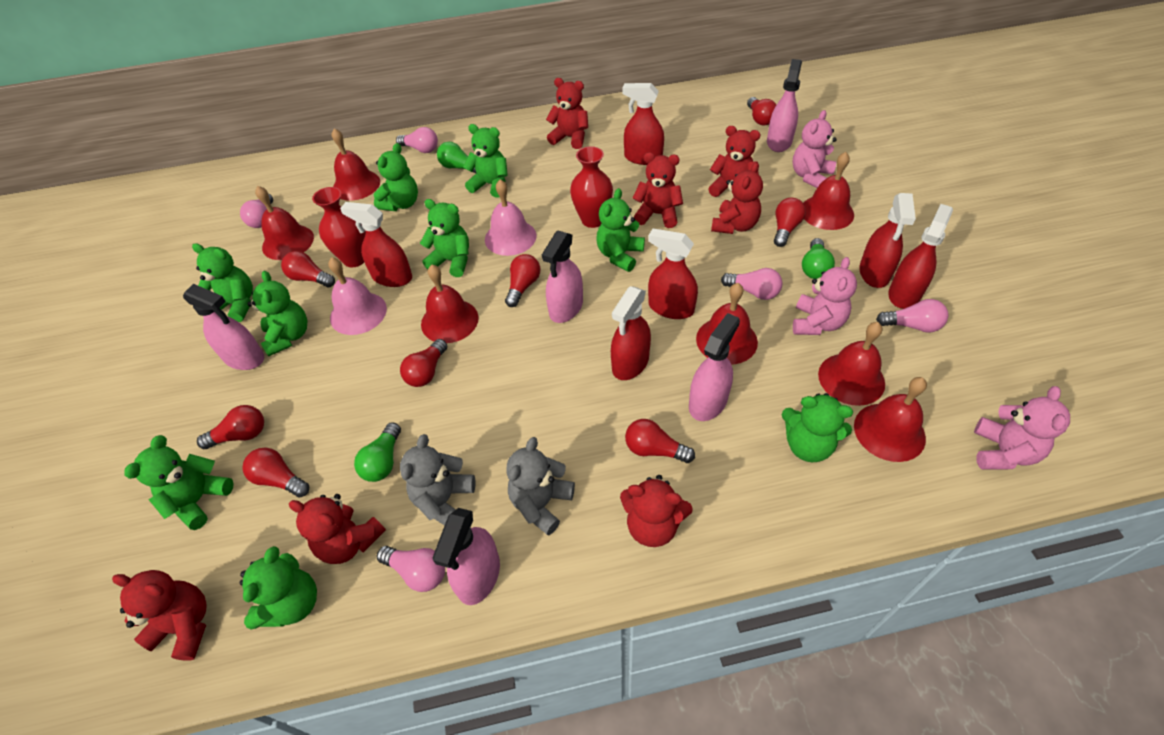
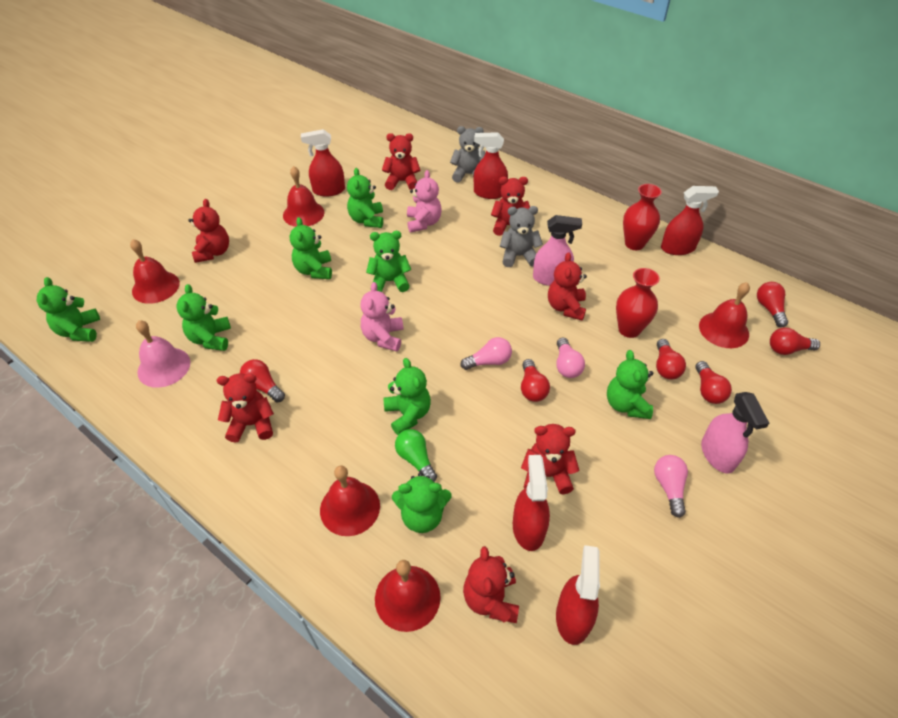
green light bulb: [354,422,401,482] [437,142,476,174] [802,238,835,279] = 3 -> [395,429,437,482] = 1
green teddy bear: [124,435,234,530] [192,243,253,322] [240,546,317,630] [248,271,307,356] [374,143,418,211] [420,199,469,277] [463,124,508,198] [596,188,645,272] [782,393,853,462] = 9 -> [37,277,100,342] [177,284,231,351] [290,217,332,279] [347,168,383,228] [366,231,411,292] [383,358,431,435] [392,472,452,533] [607,350,653,419] = 8
pink bell: [328,257,387,335] [485,180,536,256] = 2 -> [136,320,190,388] = 1
pink light bulb: [240,194,273,228] [377,546,445,592] [396,127,438,153] [721,268,783,300] [876,299,948,333] = 5 -> [461,337,512,370] [556,338,585,378] [654,455,688,518] = 3
pink spray bottle: [183,284,264,370] [432,508,500,605] [542,230,583,323] [689,313,740,421] [767,59,802,152] = 5 -> [533,215,582,286] [701,392,769,473] = 2
pink teddy bear: [793,110,837,188] [793,257,857,335] [974,386,1070,470] = 3 -> [361,282,404,351] [407,170,442,233] = 2
red bell: [255,186,314,260] [331,128,380,201] [421,265,479,343] [696,283,758,365] [803,152,854,230] [818,322,885,406] [854,377,927,462] = 7 -> [130,239,180,304] [283,166,324,227] [320,465,380,536] [375,560,441,632] [699,282,750,348] = 5
red light bulb: [197,405,264,449] [243,447,309,498] [281,251,335,287] [400,339,447,387] [505,254,540,307] [625,419,695,463] [747,97,776,125] [774,198,806,247] = 8 -> [240,359,285,402] [521,359,550,402] [656,339,686,380] [695,361,732,404] [757,282,788,327] [770,328,820,355] = 6
red spray bottle: [340,202,412,287] [611,286,651,380] [622,83,664,165] [648,228,698,319] [859,193,916,288] [888,204,953,309] = 6 -> [301,129,345,196] [474,132,508,199] [513,455,550,551] [556,545,600,645] [661,186,719,255] = 5

